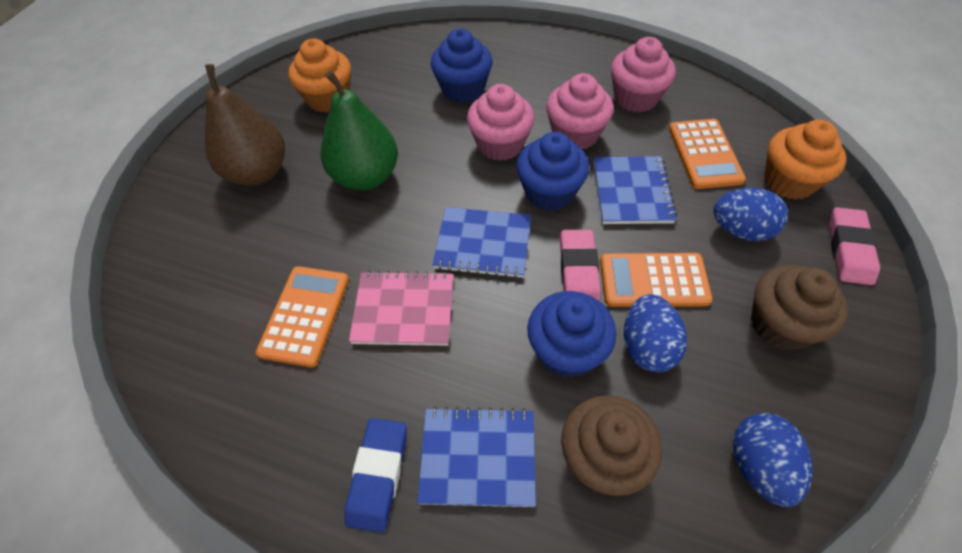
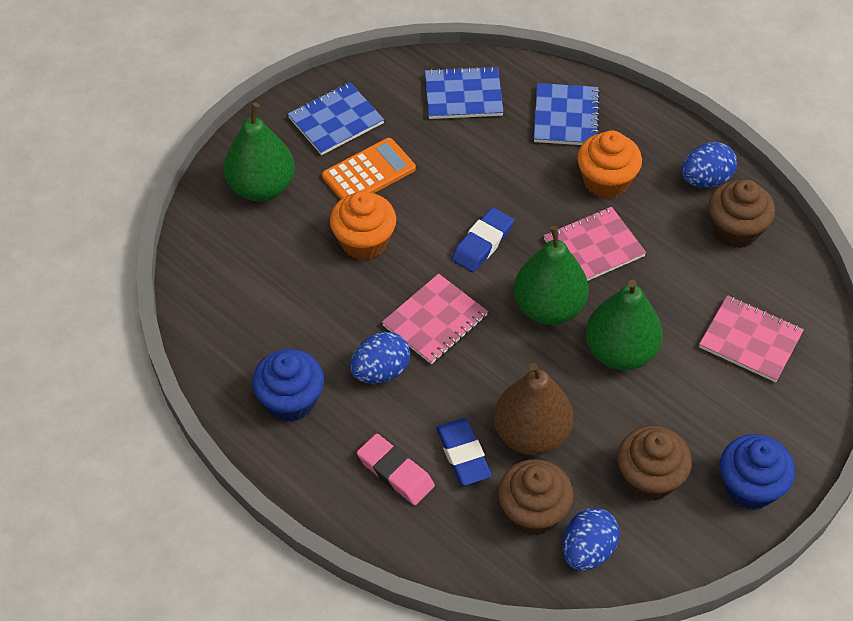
blue cupcake: [431,29,493,103] [516,132,589,211] [527,291,616,378] = 3 -> [252,349,324,422] [720,434,795,510] = 2
blue eraser: [345,418,407,533] = 1 -> [436,418,492,486] [452,207,514,272] = 2
brown cupcake: [561,395,662,496] [751,265,848,351] = 2 -> [498,459,574,536] [617,426,692,501] [708,179,775,248] = 3
green pear: [320,70,398,190] = 1 -> [224,103,295,201] [514,225,589,325] [586,280,663,370] = 3
orange calculator: [256,266,349,367] [600,253,713,307] [669,119,746,189] = 3 -> [322,138,416,200] = 1
pink cupcake: [467,84,535,161] [546,73,614,149] [611,37,676,113] = 3 -> none = 0
pink eraser: [560,230,601,301] [829,207,880,285] = 2 -> [357,434,435,505] = 1
pink notebook: [349,271,453,346] = 1 -> [382,274,488,364] [544,207,646,281] [699,295,804,382] = 3

